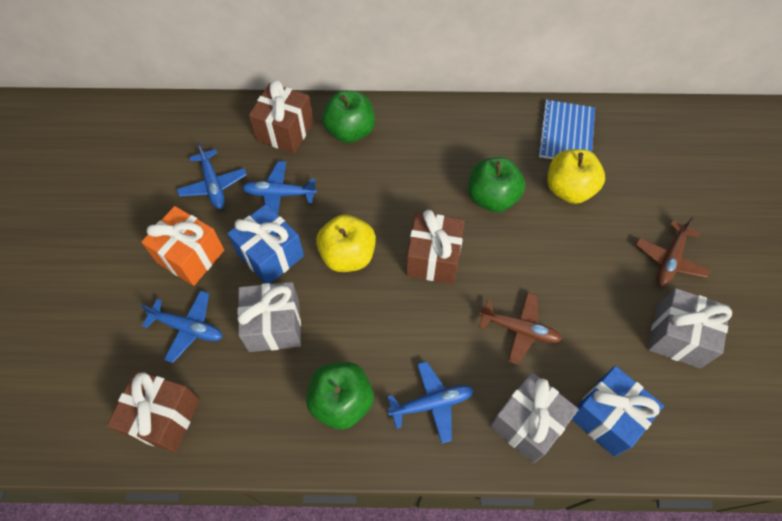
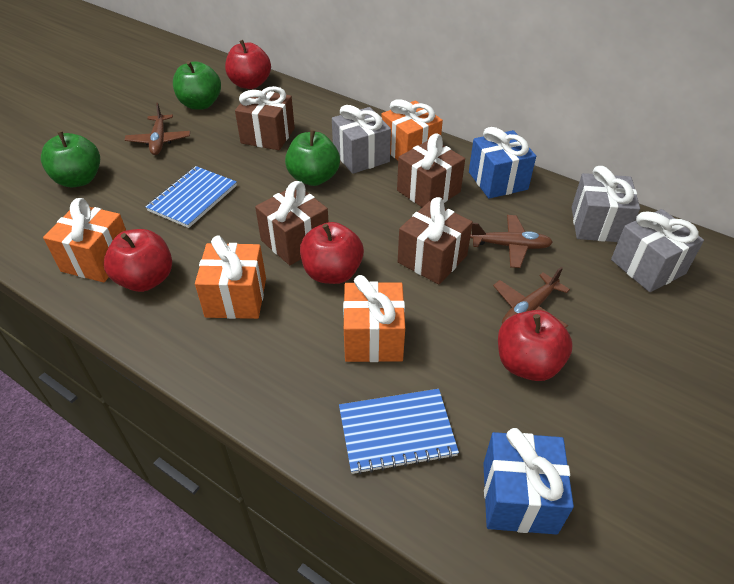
blue notebook: [538,100,595,159] = 1 -> [146,166,237,228] [339,389,459,474] = 2
blue plane: [141,290,223,363] [177,142,247,209] [242,161,317,214] [387,361,474,443] = 4 -> none = 0
brown gift: [107,370,200,453] [249,80,313,154] [406,210,465,284] = 3 -> [235,86,295,150] [255,181,328,265] [397,134,465,207] [398,197,473,284] = 4
brown plane: [479,292,562,365] [636,216,711,286] = 2 -> [125,103,190,155] [470,215,553,268] [493,267,570,328] = 3
orange gift: [141,206,224,286] = 1 -> [43,198,126,282] [195,236,266,319] [343,275,405,362] [381,99,443,160] = 4
red apple: none = 0 -> [104,229,172,292] [225,40,271,89] [300,222,364,284] [498,310,573,381] = 4
yellow apple: [316,215,376,272] [547,149,605,204] = 2 -> none = 0

